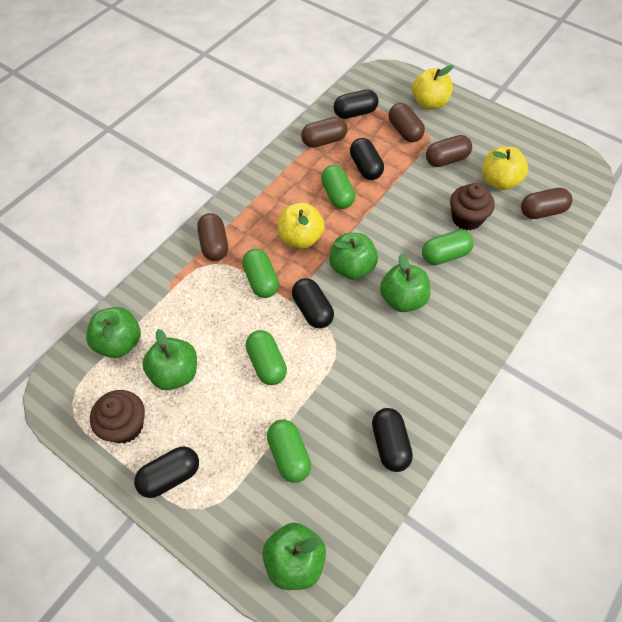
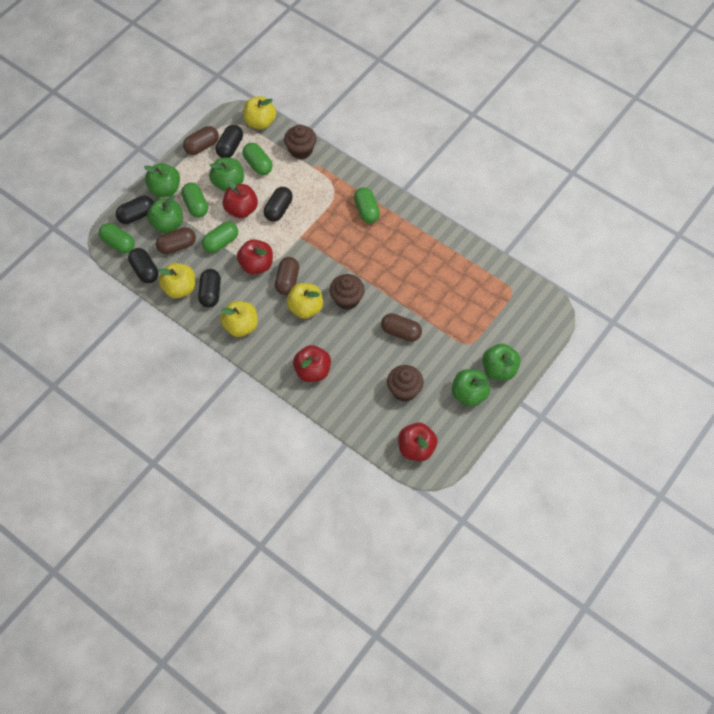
brown capsule: [197,213,228,261] [301,117,347,148] [389,103,425,142] [426,135,472,167] [521,188,572,219] = 5 -> [156,227,196,254] [183,126,219,155] [275,257,299,295] [381,313,422,342] = 4
brown cupcake: [90,390,145,443] [450,183,495,230] = 2 -> [284,125,317,159] [330,274,365,310] [387,365,424,402] = 3
red apple: none = 0 -> [223,179,258,218] [237,239,273,275] [293,345,331,382] [398,423,437,461] = 4
yellow apple: [278,203,325,249] [412,65,453,110] [482,146,528,190] = 3 -> [158,263,195,298] [220,301,258,337] [243,96,276,129] [286,283,323,319] = 4

